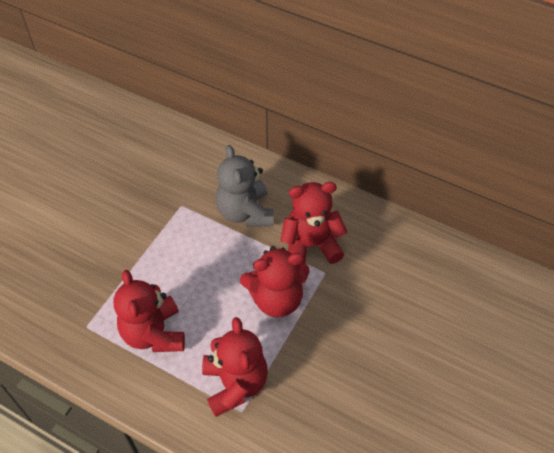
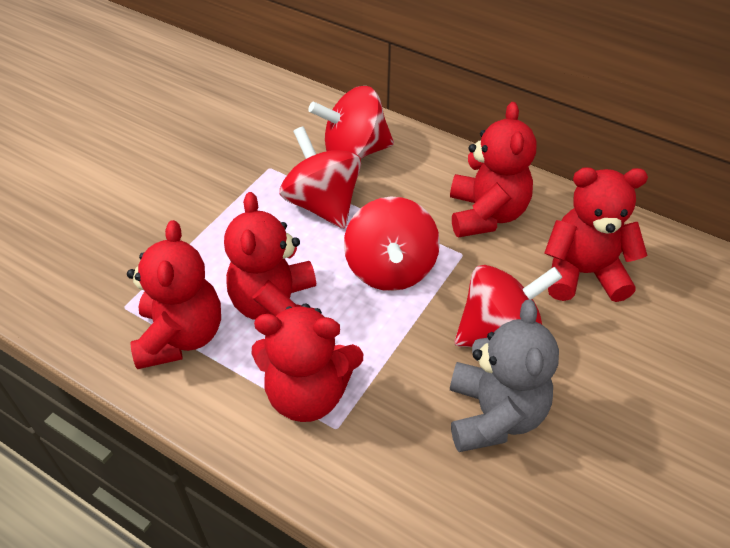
red spinning top: none = 0 -> [280,126,361,229] [308,86,394,159] [344,197,440,291] [455,265,562,347] = 4
red teddy bear: [114,270,185,352] [202,317,268,417] [240,246,310,317] [280,182,347,264] = 4 -> [127,220,221,369] [224,192,316,320] [252,303,363,422] [450,102,537,237] [544,167,648,302] = 5

